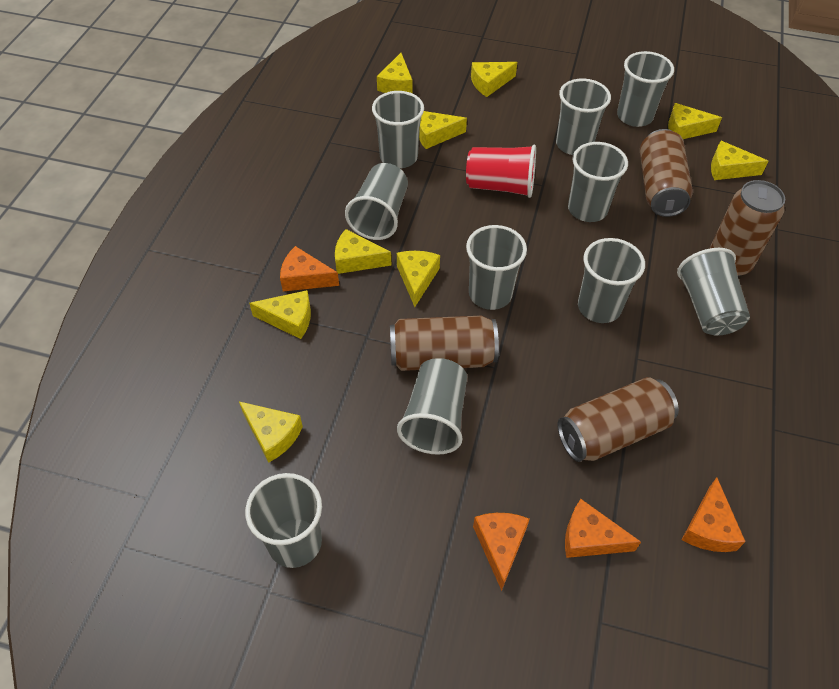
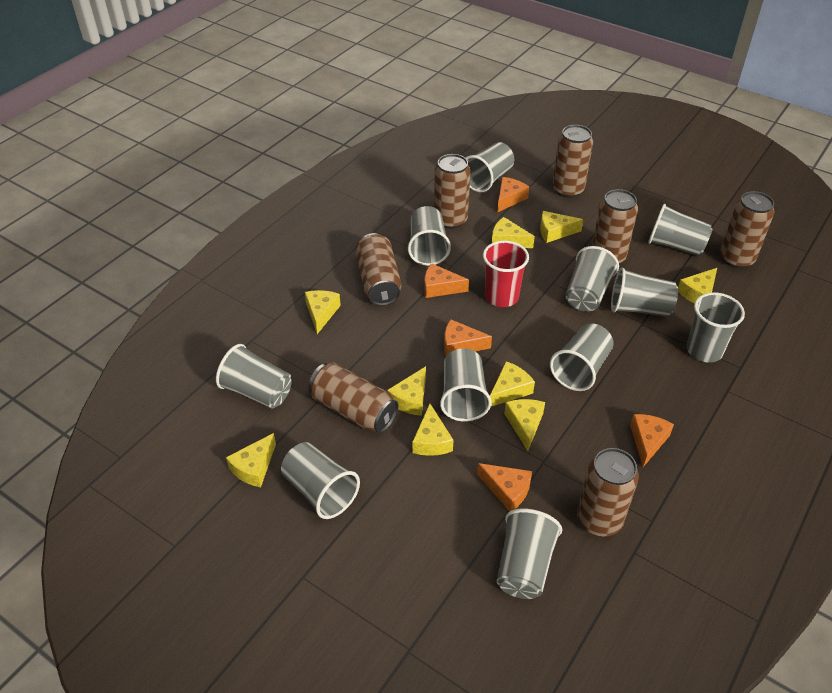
brown can: [390,316,499,371] [557,377,679,462] [640,129,693,217] [709,180,785,276] = 4 -> [309,362,398,433] [355,233,401,306] [434,154,471,229] [552,125,593,198] [577,448,639,536] [592,189,638,264] [720,191,774,269] = 7
grey cup: [245,473,322,568] [345,163,408,240] [372,91,424,168] [397,358,467,455] [466,225,527,310] [556,78,611,155] [568,142,628,222] [578,238,645,323] [617,51,674,127] [677,248,750,336] = 10 -> [216,344,292,409] [281,442,360,519] [408,206,451,266] [440,348,491,421] [466,142,514,192] [496,508,562,599] [550,323,614,391] [565,246,619,312] [611,267,678,317] [648,204,713,256] [687,292,745,363] = 11
orange cheese: [280,246,339,292] [473,513,530,591] [565,499,641,558] [682,477,746,552] = 4 -> [424,263,469,298] [444,319,492,356] [477,463,532,512] [497,177,529,212] [630,414,674,467] = 5

